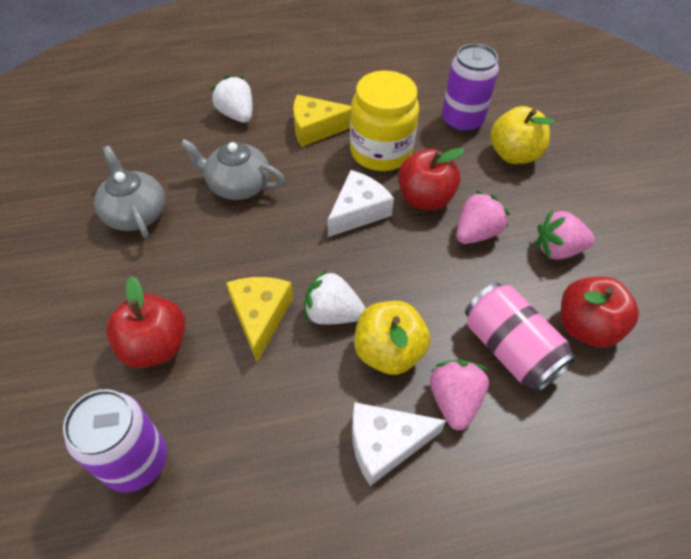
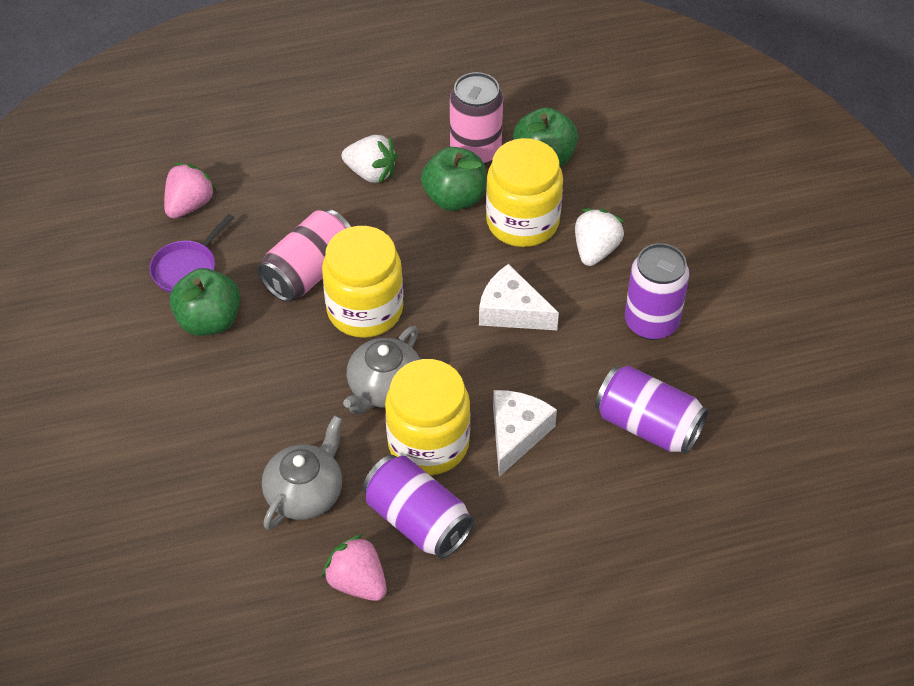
green apple: none = 0 -> [170,268,240,336] [421,147,486,211] [513,107,578,168] = 3
pink can: [465,283,576,392] = 1 -> [258,209,351,302] [450,72,503,165] = 2
pink strawberry: [430,360,489,431] [456,190,510,244] [537,210,595,260] = 3 -> [164,163,216,219] [322,534,387,601] = 2
purple can: [63,389,167,493] [442,44,499,133] = 2 -> [363,455,474,559] [595,365,708,454] [625,243,690,340] = 3
purple pan: none = 0 -> [149,214,234,293] = 1
red apple: [106,276,185,368] [398,148,464,210] [561,277,639,348] = 3 -> none = 0
yellow apple: [354,301,430,375] [490,106,554,164] = 2 -> none = 0
yellow cheese: [226,277,293,362] [293,95,351,147] = 2 -> none = 0
yellow jar: [350,71,419,171] = 1 -> [322,226,403,338] [385,359,470,475] [486,138,563,247] = 3

